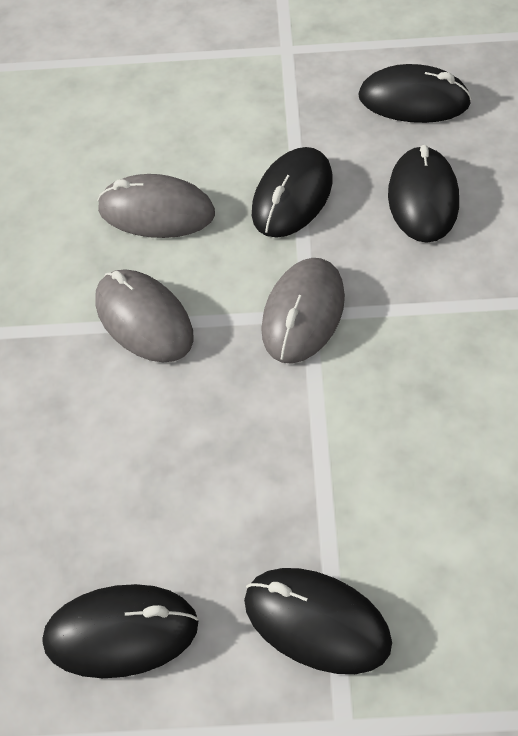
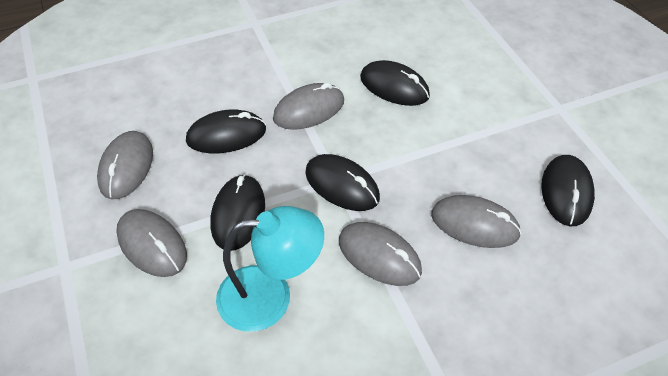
grey mouse: [95,269,194,362] [97,174,215,238] [261,258,345,364] = 3 -> [97,131,153,199] [116,209,187,277] [273,83,344,130] [339,222,422,286] [431,195,522,248] = 5
turquoise lamp: none = 0 -> [216,206,324,332] = 1

